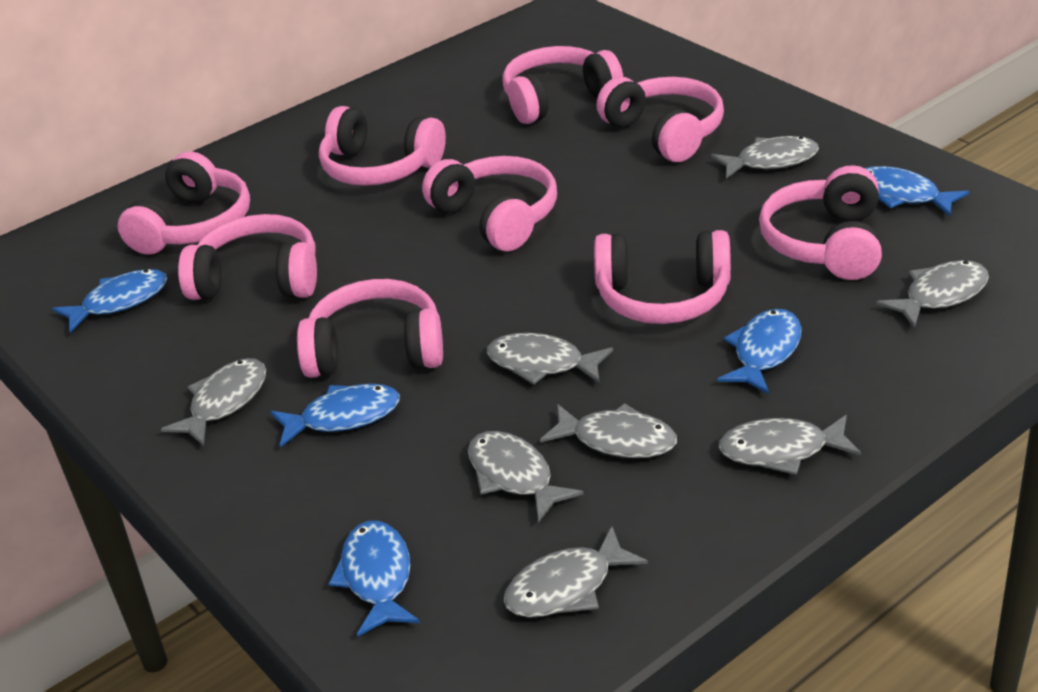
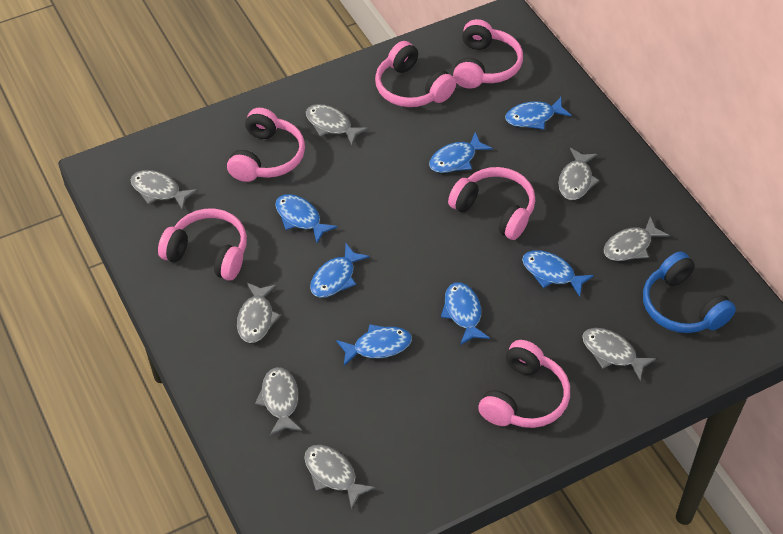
blue fish: [52,269,167,333] [270,384,400,447] [328,521,420,637] [717,309,801,394] [865,166,969,216] = 5 -> [275,194,338,243] [310,244,370,298] [336,324,412,366] [429,132,493,173] [441,282,490,345] [505,97,572,129] [522,250,594,296] = 7
blue headphones: none = 0 -> [643,251,736,333] = 1
pink headphones: [118,151,250,255] [178,214,317,300] [297,279,443,378] [319,106,446,186] [422,156,557,251] [502,46,623,124] [594,230,731,324] [596,77,724,162] [759,165,882,280] = 9 -> [158,209,247,281] [227,108,305,182] [375,41,456,107] [448,167,535,240] [453,19,523,89] [478,340,570,428] = 6

